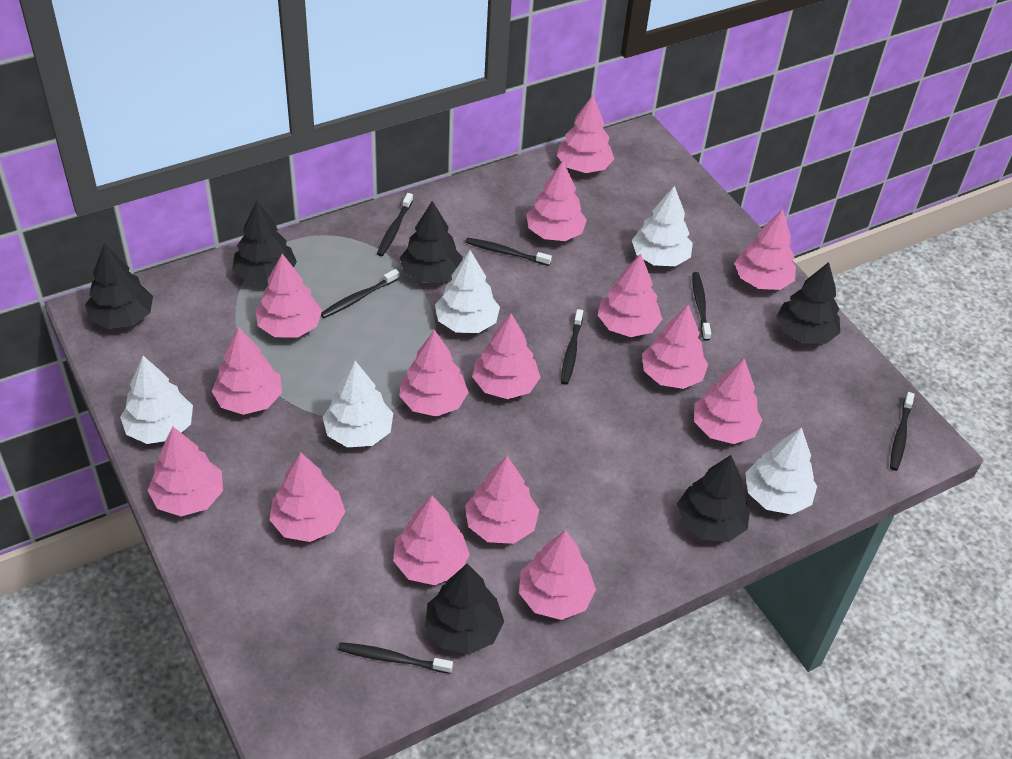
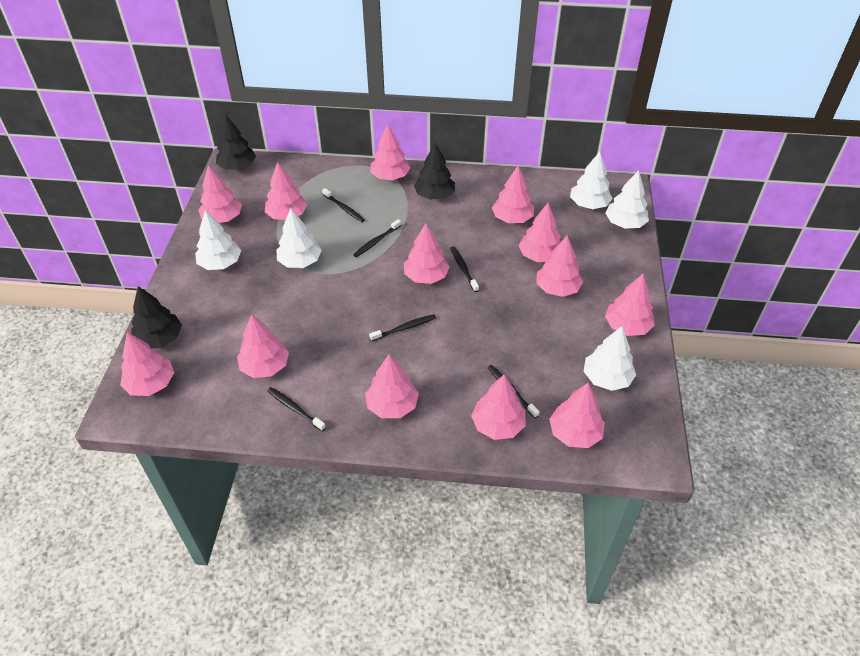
black toothbrush: [321,269,399,318] [338,642,453,674] [377,193,413,256] [465,238,552,266] [561,309,583,385] [692,272,711,341] [890,392,915,471] = 7 -> [267,387,326,431] [322,188,365,222] [353,219,401,257] [369,314,436,341] [450,246,479,292] [487,365,540,418] = 6
black tree: [85,243,153,329] [232,201,297,284] [400,201,463,283] [425,564,504,654] [677,455,750,542] [776,262,840,344] = 6 -> [131,286,182,349] [216,114,256,170] [414,143,455,200] = 3
pink tree: [147,427,223,516] [212,327,282,415] [256,254,322,338] [269,453,345,542] [393,496,470,585] [399,330,469,417] [465,456,539,544] [472,314,541,399] [519,530,596,620] [526,161,587,241] [557,95,614,173] [598,254,662,337] [642,305,708,389] [694,359,763,444] [734,209,796,290] = 15 -> [120,332,174,396] [198,165,242,223] [237,314,289,378] [265,162,307,220] [365,354,419,418] [370,124,410,180] [404,223,450,284] [471,375,526,440] [492,166,534,223] [518,203,561,262] [536,235,583,297] [549,383,605,448] [605,274,655,336] = 13

